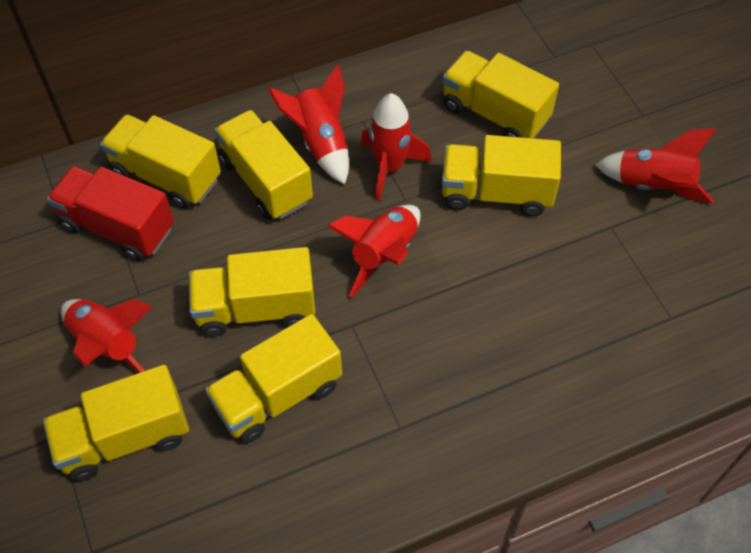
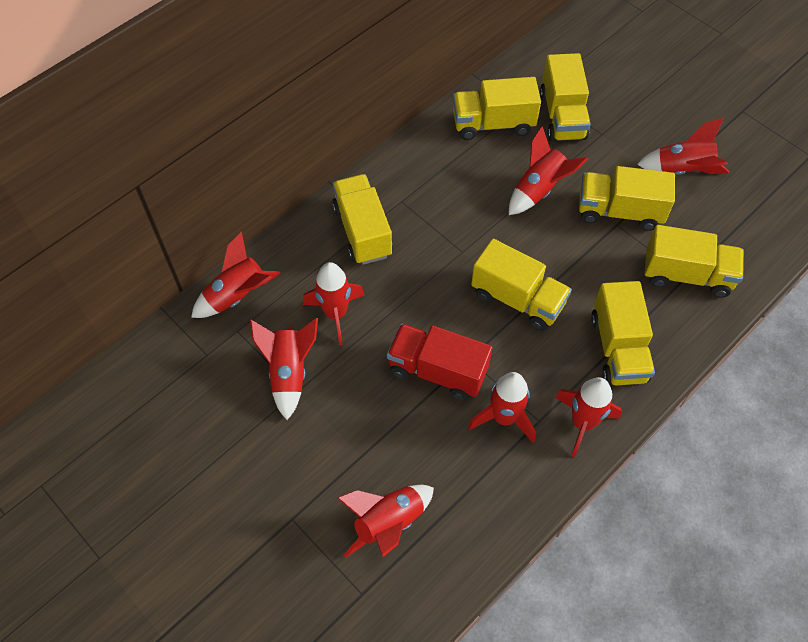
red rocket: [61,299,152,373] [268,64,349,184] [328,205,421,298] [361,93,432,201] [595,128,716,203] = 5 -> [191,231,280,318] [250,318,318,420] [303,262,365,345] [337,485,434,558] [468,372,536,443] [509,126,588,215] [555,377,622,458] [637,117,729,175] = 8

